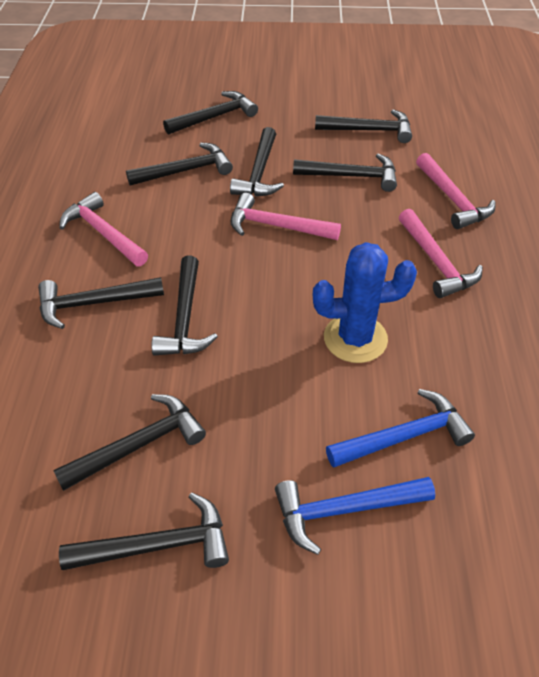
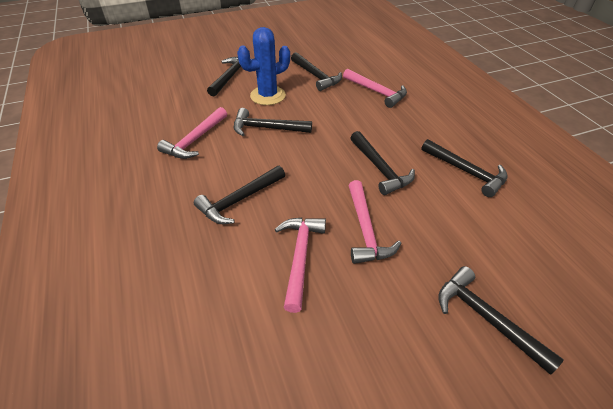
black hammer: [38,277,164,329] [53,394,206,491] [59,493,229,570] [126,143,233,186] [151,256,218,356] [163,91,258,135] [230,127,284,196] [293,154,397,192] [315,109,412,143] = 9 -> [194,166,285,224] [207,57,251,96] [234,108,312,136] [291,52,342,91] [350,131,415,195] [421,139,507,197] [438,266,564,375] = 7
blue hammer: [275,477,435,555] [326,389,475,468] = 2 -> none = 0

